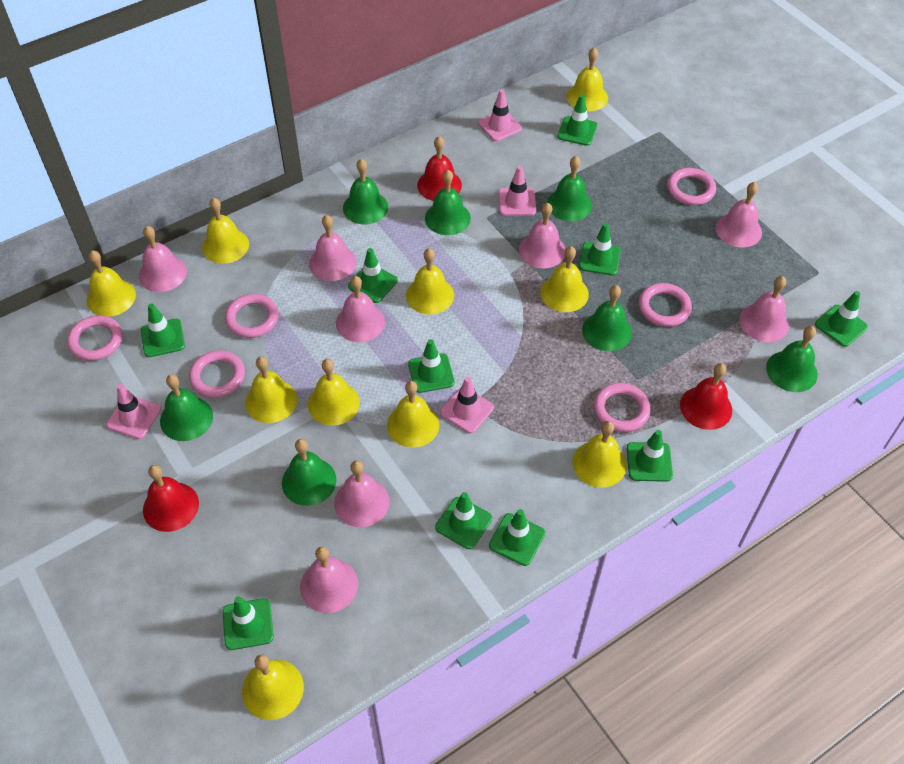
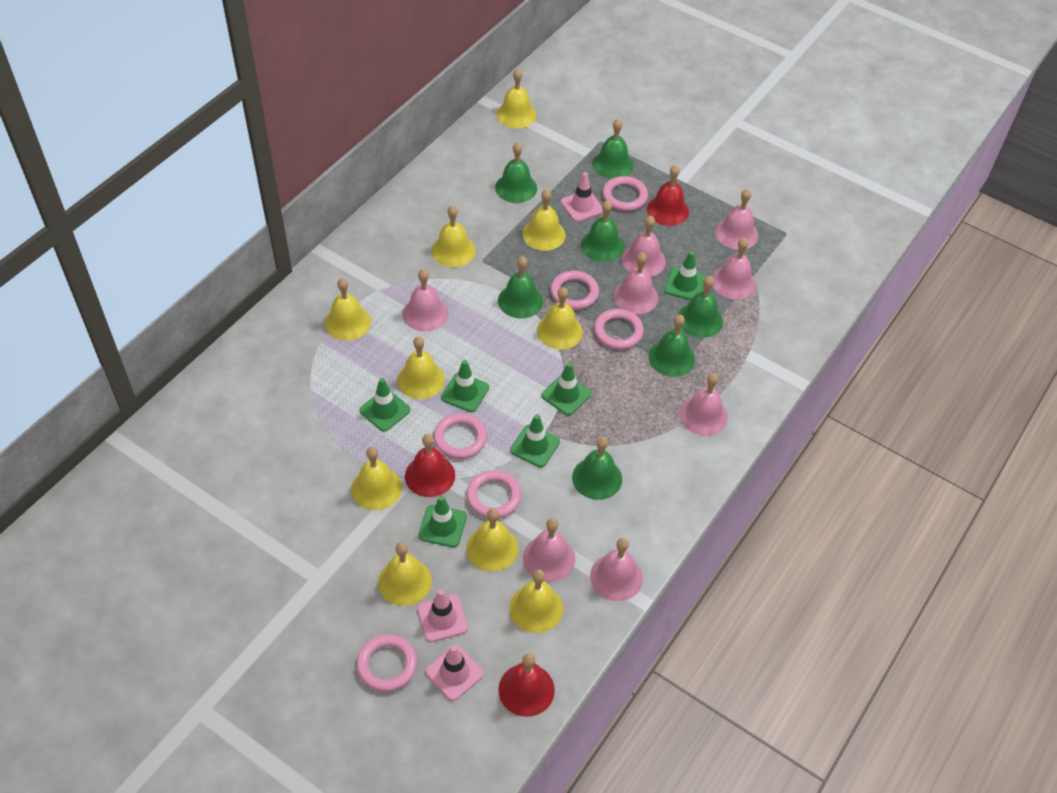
green traffic cone: [141,303,185,357] [222,596,274,650] [348,248,398,303] [408,339,455,393] [435,492,492,549] [489,509,545,566] [557,94,597,146] [579,223,621,275] [627,430,673,482] [815,291,868,347] = 10 -> [359,378,411,431] [418,496,467,547] [441,360,489,412] [510,414,560,467] [542,362,591,415] [665,251,706,300] = 6
pink traffic cone: [106,384,161,439] [440,377,494,433] [478,89,522,141] [498,166,536,216] = 4 -> [417,589,468,642] [426,645,484,701] [561,172,603,222] = 3

